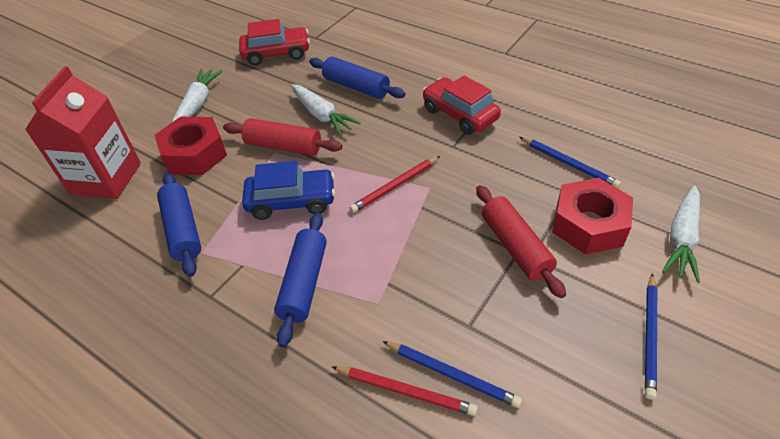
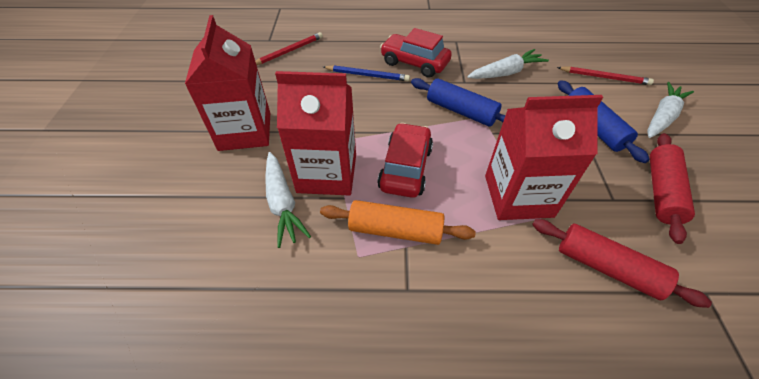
blue car: [242,161,335,220] = 1 -> none = 0
blue pencil: [382,341,522,408] [520,137,621,188] [645,273,657,399] = 3 -> [323,65,410,81] = 1
blue rolling pin: [157,173,201,277] [274,213,327,347] [309,56,405,99] = 3 -> [411,78,506,127] [558,80,650,163] = 2
orange rolling pin: none = 0 -> [320,200,476,245] = 1
red carton: [25,66,141,199] = 1 -> [185,15,270,151] [275,71,356,196] [485,95,603,220] = 3
red nut: [155,117,227,175] [552,178,633,255] = 2 -> none = 0

